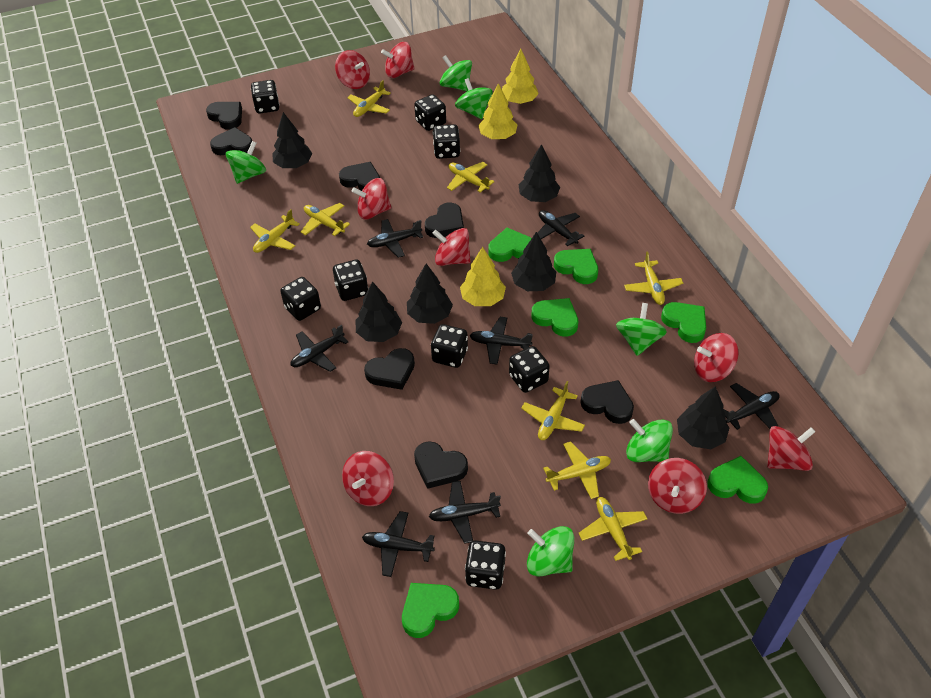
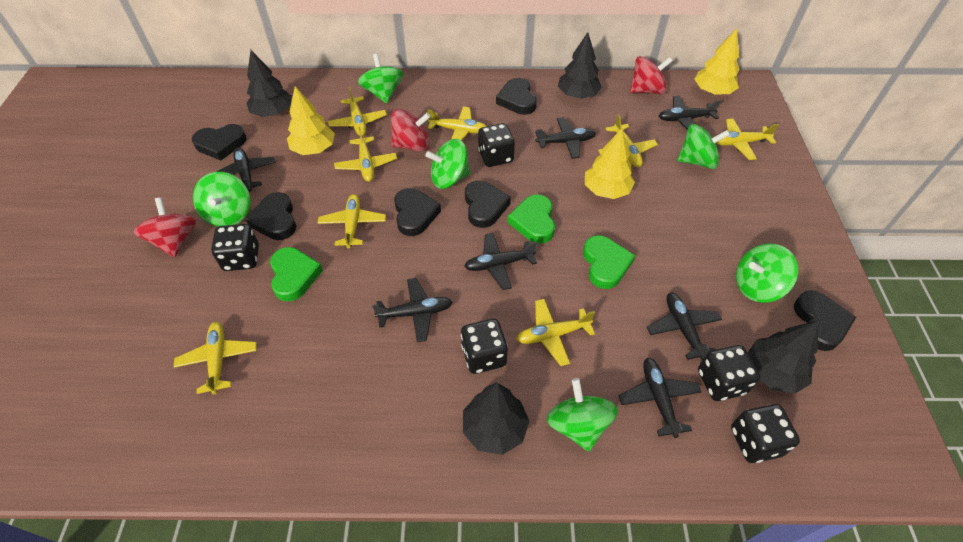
black dice: [251,80,280,114] [280,277,321,321] [333,260,368,301] [414,94,446,131] [431,324,468,368] [433,124,460,159] [465,540,506,590] [509,346,550,393] = 8 -> [211,224,259,271] [461,319,508,374] [478,123,515,167] [698,345,760,401] [731,404,800,463] = 5
black heart: [206,102,242,130] [210,127,252,155] [339,162,380,191] [364,348,415,390] [414,441,468,489] [425,203,464,238] [580,380,634,424] = 7 -> [192,124,247,161] [245,192,296,240] [394,188,441,236] [465,180,511,228] [496,78,537,115] [794,290,856,351] = 6
black tree: [273,112,312,168] [356,281,402,342] [407,264,453,324] [511,232,556,291] [518,144,560,202] [677,386,729,449] = 6 -> [246,50,292,117] [463,383,529,455] [558,32,602,99] [748,320,819,394] = 4
green heart: [402,583,459,638] [488,228,532,262] [532,298,578,337] [554,249,598,284] [661,302,706,343] [707,456,768,504] = 6 -> [270,247,323,302] [508,194,555,244] [583,235,635,289] = 3
red spinning top: [335,50,370,89] [342,451,394,506] [352,178,391,219] [381,42,415,78] [432,228,471,266] [648,458,707,514] [694,333,739,382] [767,426,816,471] = 8 -> [134,197,197,257] [391,109,431,152] [630,56,672,94] = 3

